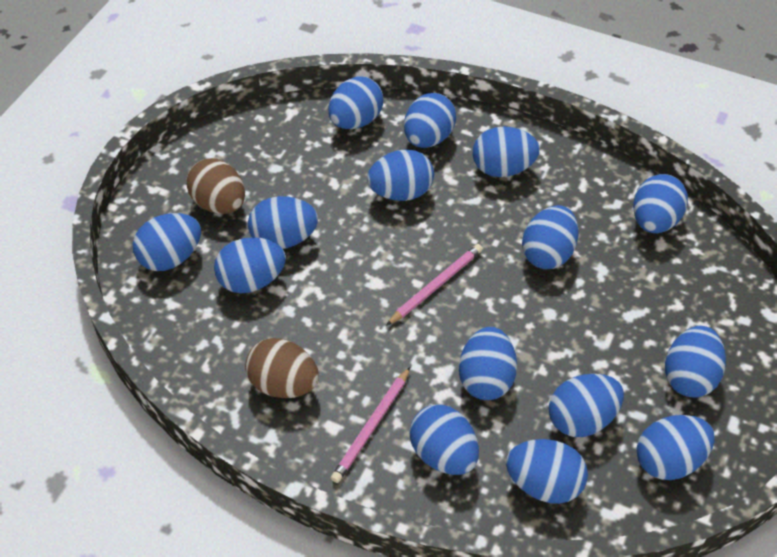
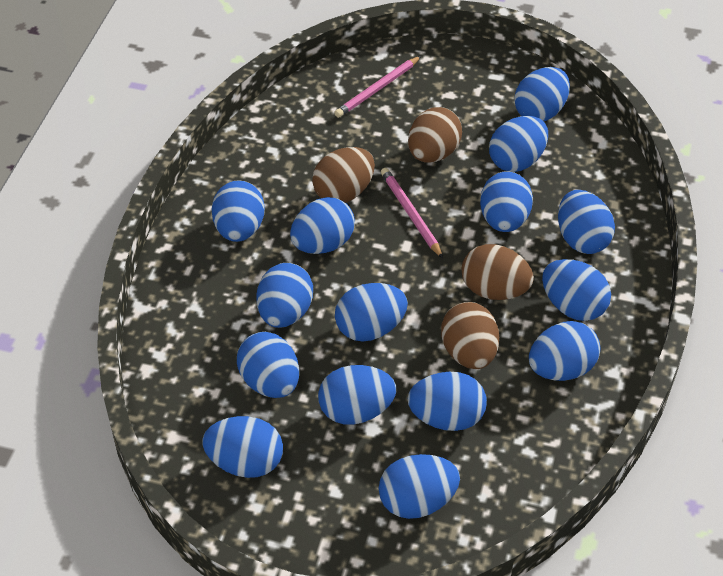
brown egg: [186,158,245,214] [245,338,319,398] = 2 -> [312,147,375,203] [408,107,462,163] [441,302,499,369] [461,244,534,300] = 4

